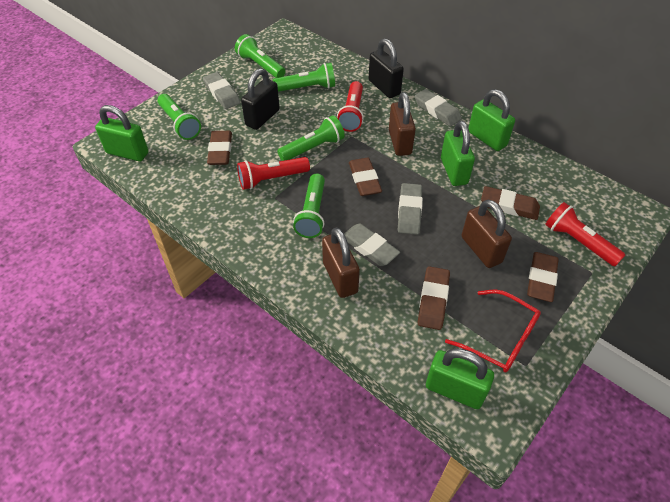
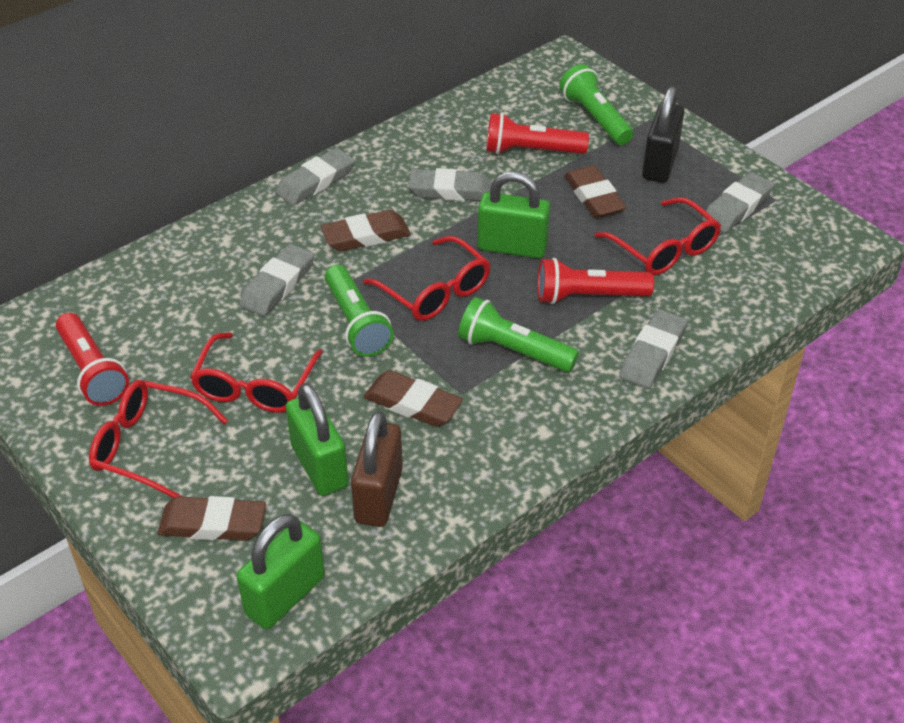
black padlock: [241,68,280,130] [369,38,404,98] = 2 -> [642,87,684,183] = 1
brown eraser: [207,131,232,165] [349,158,382,196] [418,266,450,330] [481,186,540,220] [527,252,559,302] = 5 -> [157,496,266,541] [321,210,411,251] [363,370,463,427] [564,165,626,218] = 4
brown padlock: [322,227,360,298] [389,92,416,156] [462,199,512,268] = 3 -> [351,411,403,527] = 1
green flashlight: [157,94,201,140] [235,34,285,78] [273,63,335,92] [277,115,345,161] [293,174,325,238] = 5 -> [325,265,394,357] [458,297,579,372] [560,64,633,145] = 3
green padlock: [95,105,149,161] [426,348,494,409] [441,121,475,186] [468,89,515,151] = 4 -> [237,514,325,629] [286,383,348,496] [478,172,550,259] = 3
grey eraser: [203,72,240,109] [344,223,400,266] [398,183,423,235] [415,89,462,126] = 4 -> [239,244,314,316] [275,148,354,205] [408,168,492,201] [619,309,687,389] [702,172,774,233] = 5
red glasses: [445,290,541,372] = 1 -> [89,380,228,498] [190,332,323,413] [363,236,491,321] [595,197,721,275] = 4

